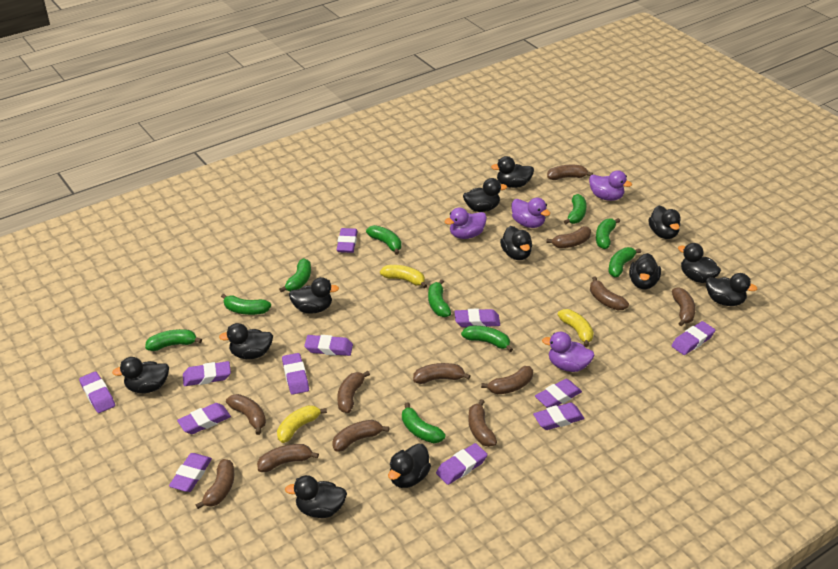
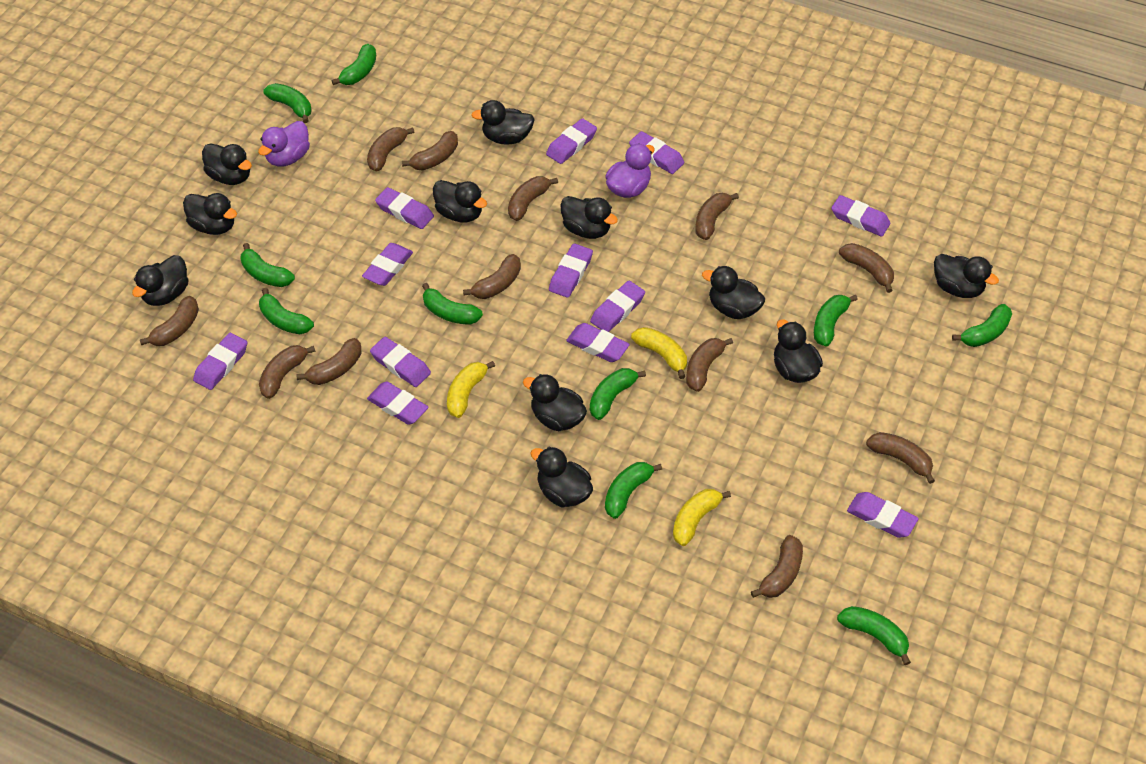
black duck: [112,357,169,393] [219,323,273,359] [285,475,347,518] [289,277,339,314] [388,444,431,488] [463,178,507,212] [491,156,534,188] [500,226,532,260] [629,253,661,289] [648,206,681,239] [678,243,721,283] [706,273,757,306] = 12 -> [132,255,189,306] [183,193,237,235] [202,143,252,185] [433,180,487,222] [471,100,535,145] [523,374,587,431] [530,446,593,508] [560,196,618,239] [702,266,765,319] [774,319,823,383] [934,254,999,298] = 11
purple duck: [444,208,487,239] [511,198,550,228] [542,332,595,372] [589,170,632,201] = 4 -> [258,121,310,167] [605,143,655,198] = 2

